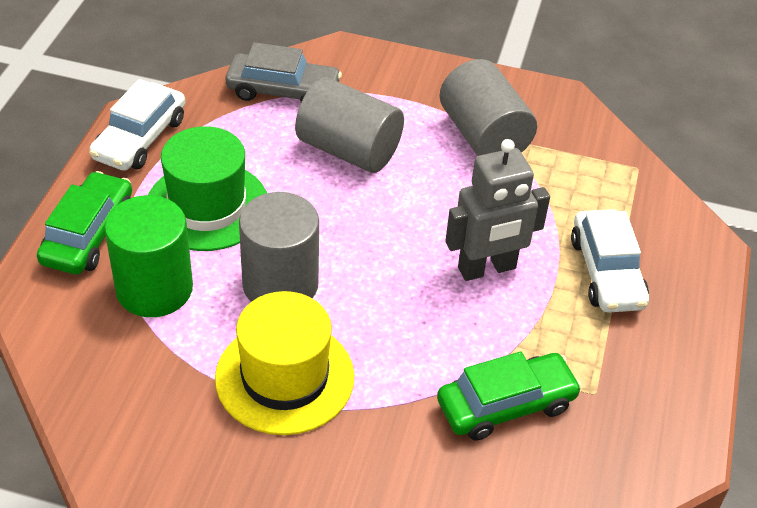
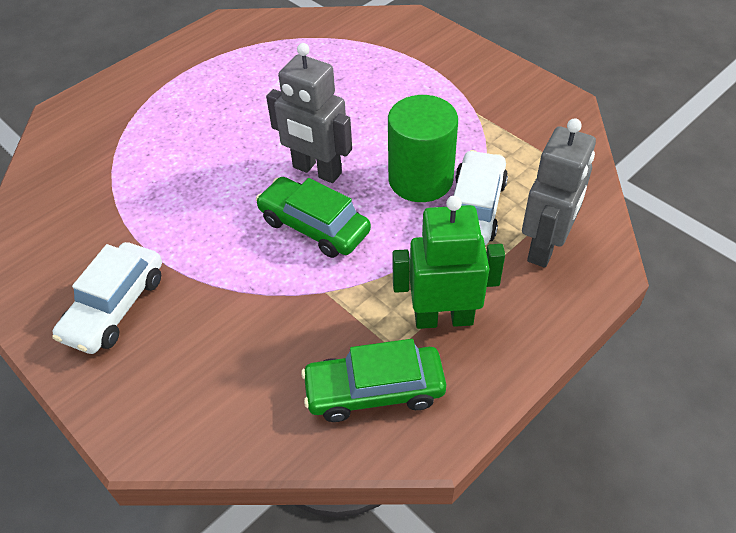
green hat: [148,126,267,251] = 1 -> none = 0
green robot: none = 0 -> [393,196,505,329] = 1
grey car: [225,42,342,102] = 1 -> none = 0
grey cylinder: [239,192,319,302] [295,77,404,173] [440,59,537,156] = 3 -> none = 0
grey robot: [445,139,550,281] = 1 -> [266,43,352,183] [522,118,596,268] = 2
yellow hat: [215,291,354,435] = 1 -> none = 0

